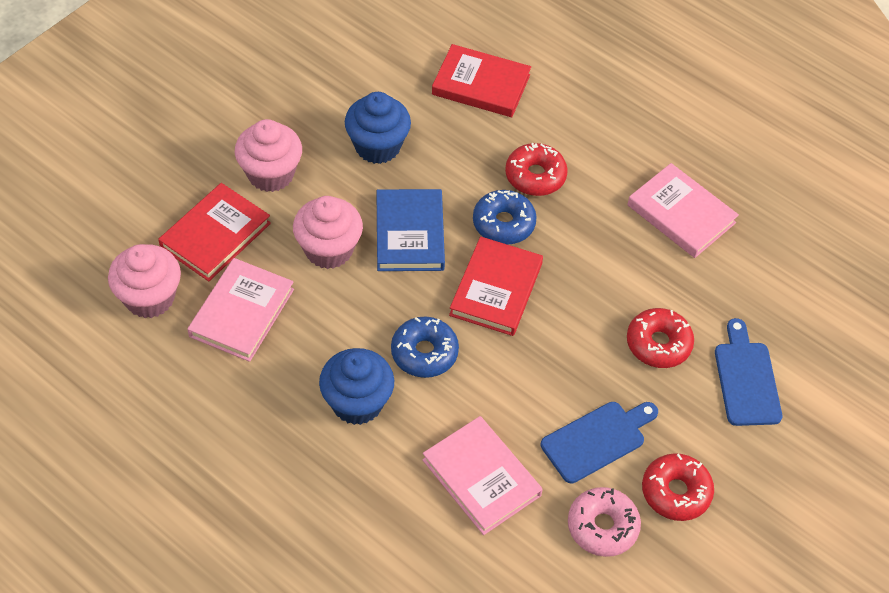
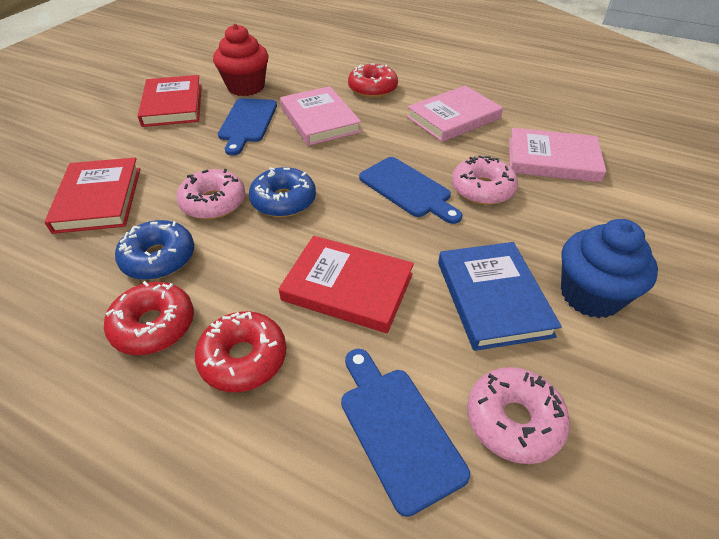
blue cupcake: [319,348,394,425] [345,92,411,164] = 2 -> [561,219,658,318] = 1
blue cutting board: [541,402,658,484] [715,318,782,426] = 2 -> [218,98,277,155] [341,349,470,517] [359,157,463,224] = 3
pink cupcake: [108,244,181,318] [235,119,302,192] [293,196,363,269] = 3 -> none = 0
pink donut: [568,487,641,557] = 1 -> [176,169,245,219] [452,155,518,205] [467,367,570,464] = 3
red cupcake: none = 0 -> [213,24,268,96] = 1

